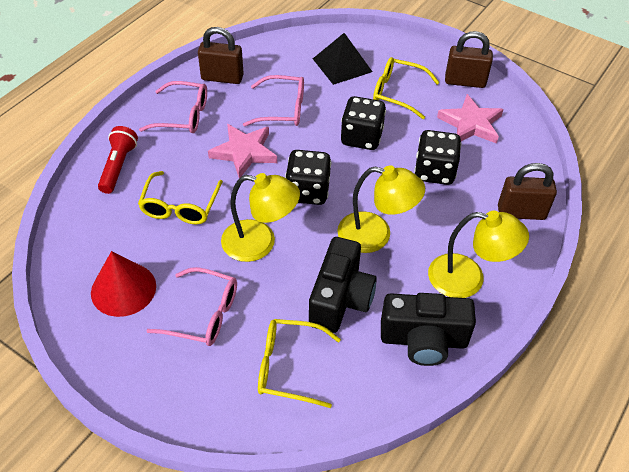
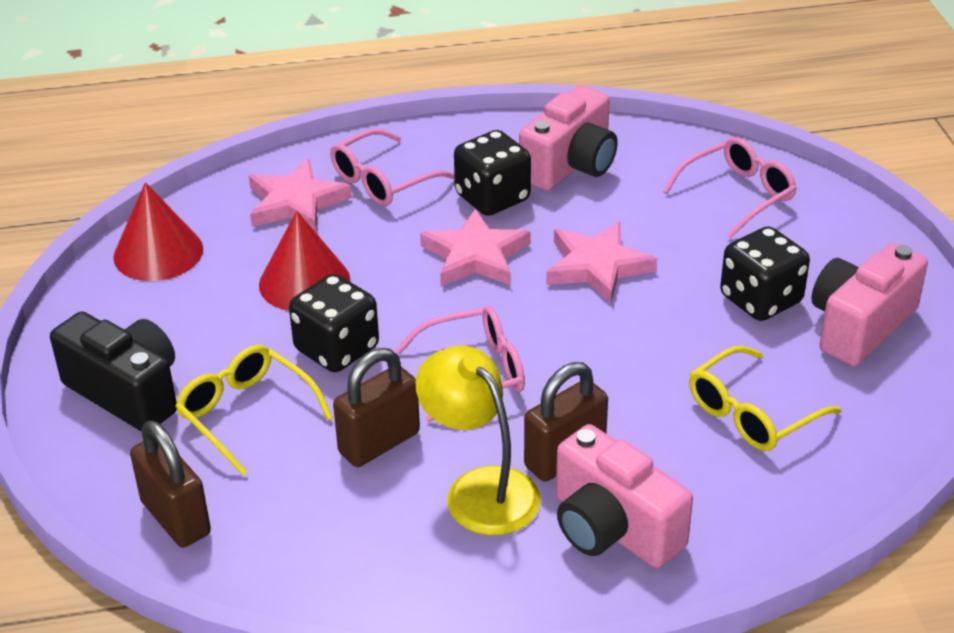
black camera: [309,237,377,333] [381,293,476,366] = 2 -> [50,312,177,432] = 1
black pyramid: [313,33,372,85] = 1 -> none = 0
pink camera: none = 0 -> [519,85,618,191] [556,424,693,568] [811,243,928,366] = 3
pink star: [208,124,277,179] [437,94,504,144] = 2 -> [249,159,352,232] [420,209,530,286] [546,222,657,303] = 3
red cone: [91,251,156,317] = 1 -> [113,182,203,281] [259,211,350,311] = 2
red flashlight: [98,126,138,194] = 1 -> none = 0
yellow glasses: [138,171,223,225] [258,319,341,408] [373,57,440,119] = 3 -> [175,345,333,476] [689,345,841,451] = 2
yellow lamp: [221,173,300,262] [337,165,425,253] [428,211,529,298] = 3 -> [416,345,541,535] = 1

